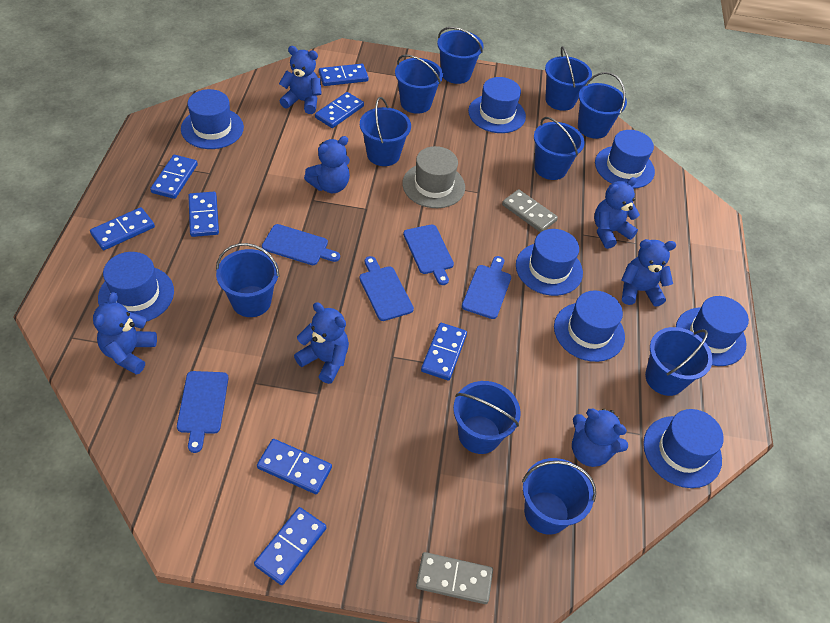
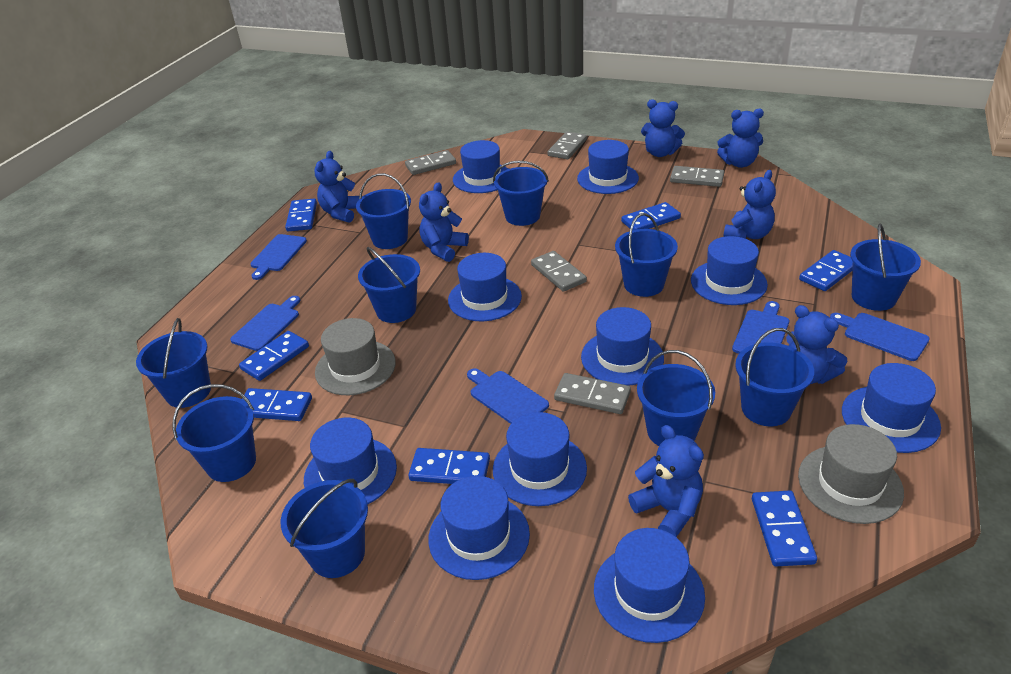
blue domino: [90,207,155,250] [150,155,198,199] [188,192,219,237] [254,507,326,585] [257,439,332,494] [315,92,364,128] [319,64,368,86] [421,323,467,381] = 8 -> [239,331,309,381] [242,388,312,421] [285,198,317,231] [408,448,490,484] [621,202,681,230] [752,491,817,566] [799,250,853,291] = 7
blue hat: [98,252,174,322] [181,89,244,149] [468,77,526,133] [516,229,583,296] [554,290,625,362] [595,130,655,189] [643,409,724,488] [676,296,749,366] = 8 -> [304,417,397,504] [428,476,530,580] [448,253,522,321] [453,140,508,193] [493,412,587,506] [577,140,639,194] [581,307,664,385] [594,528,705,643] [691,236,768,305] [842,363,941,453] = 10
grey domino: [416,552,493,604] [502,189,558,232] = 2 -> [405,150,456,175] [531,251,587,292] [548,132,587,159] [554,373,631,414] [670,166,724,187] = 5
grey hat: [402,146,465,208] = 1 -> [315,318,396,395] [798,424,904,524] = 2

